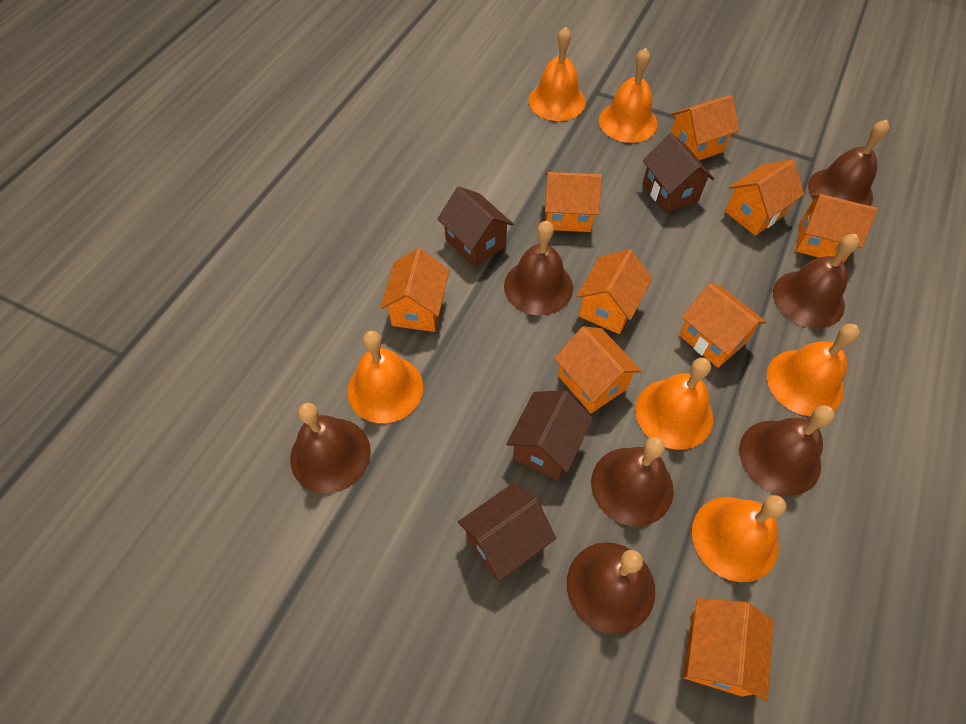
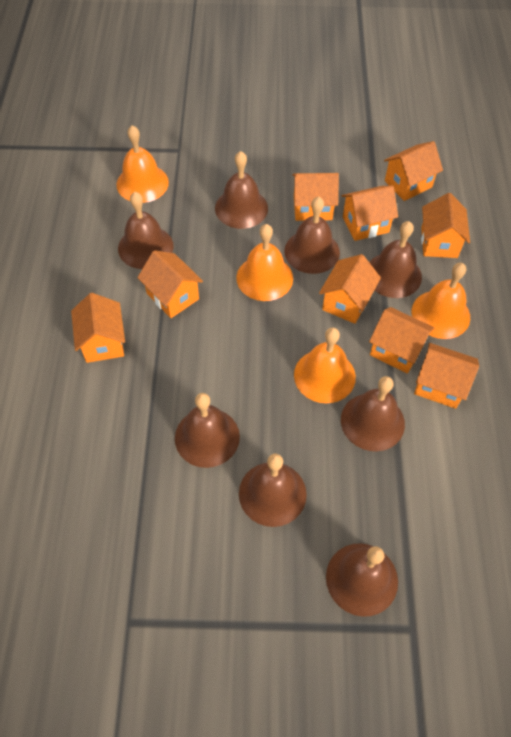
brown bell: [290,403,371,494] [504,221,573,316] [567,542,655,634] [591,437,674,527] [739,405,835,496] [773,234,860,328] [808,120,890,206] = 7 -> [118,192,174,269] [175,393,240,468] [215,151,268,229] [239,454,307,527] [284,196,340,274] [326,543,398,617] [341,376,405,451] [369,221,422,298] = 8
brown house: [438,187,513,267] [458,483,556,581] [506,390,593,480] [642,133,714,213] = 4 -> none = 0
orange bell: [347,331,423,423] [528,27,586,121] [599,48,658,143] [635,358,713,450] [692,495,786,582] [767,324,860,416] = 6 -> [116,125,169,203] [236,224,293,301] [294,327,356,404] [412,262,470,339] = 4

